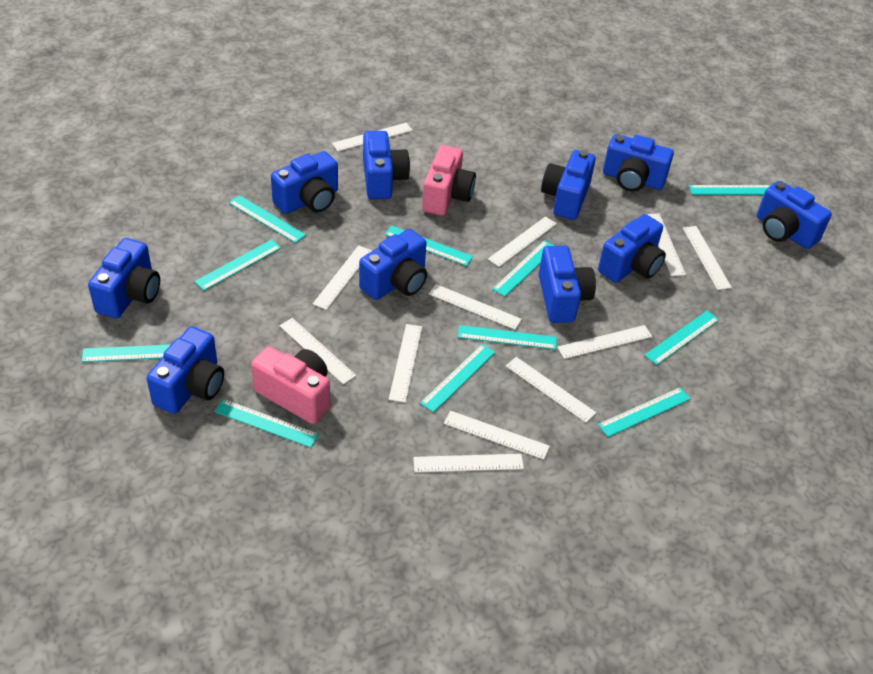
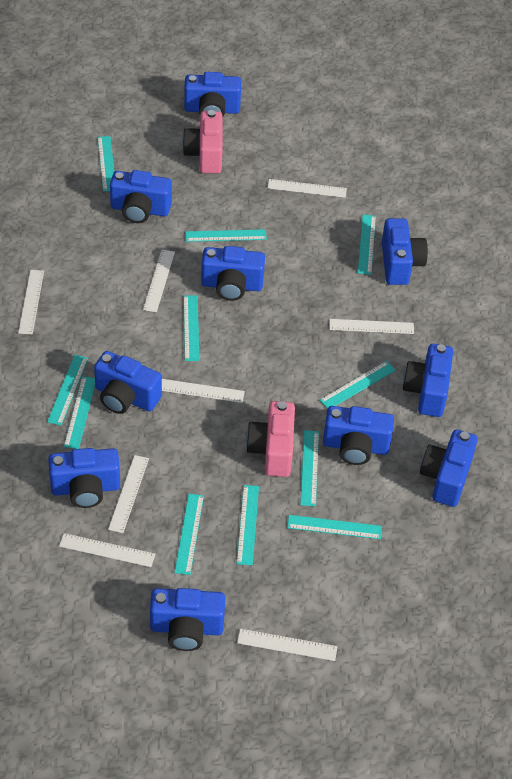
white ruler: [279,318,356,384] [313,245,372,310] [332,123,413,151] [389,324,422,403] [413,454,524,473] [429,284,522,330] [444,411,550,460] [488,216,557,267] [506,357,597,423] [557,325,652,359] [647,213,686,276] [683,226,732,290] = 12 -> [18,270,44,334] [59,533,155,567] [108,455,149,533] [143,250,175,313] [162,379,245,403] [237,629,338,661] [268,179,347,198] [329,319,414,334] = 8

